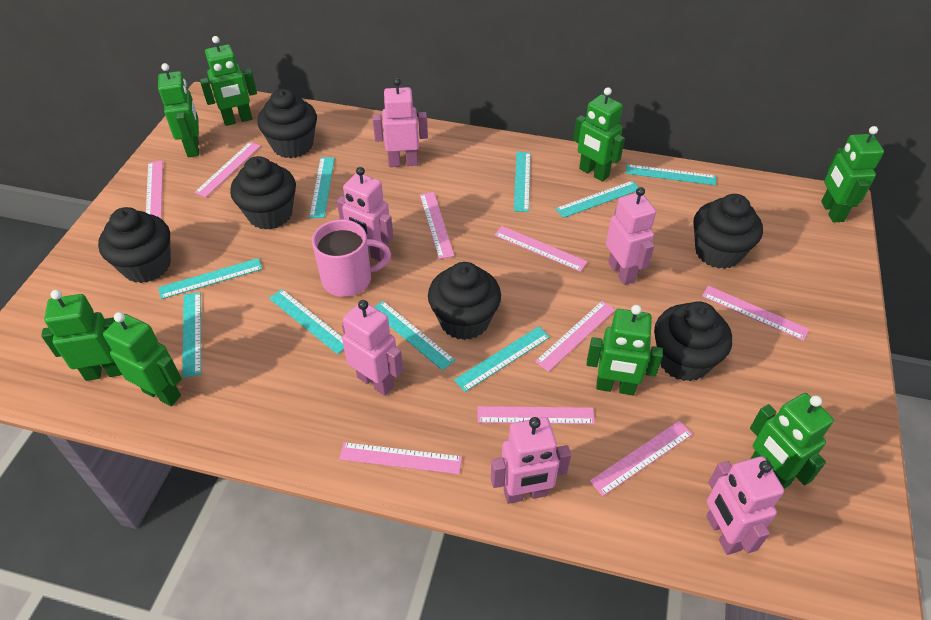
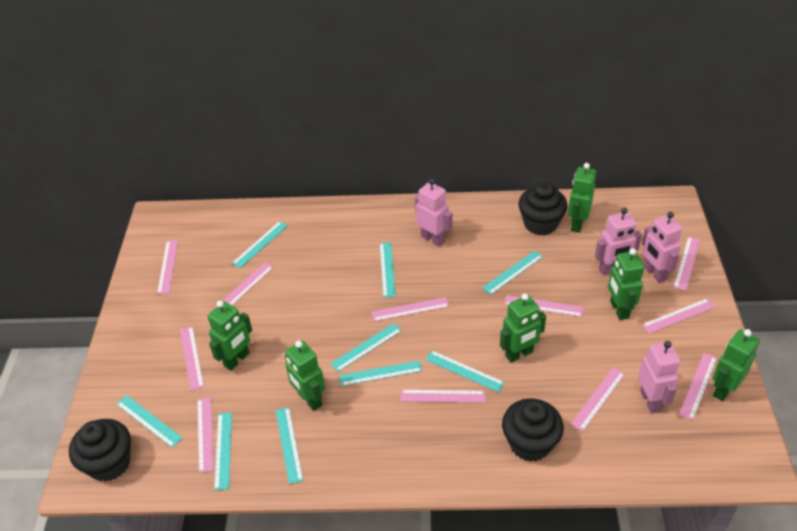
black cupcake: [98,207,171,283] [230,156,296,230] [257,89,317,158] [428,262,501,340] [654,301,732,382] [694,194,763,269] = 6 -> [69,419,131,482] [502,398,564,462] [518,181,568,236] = 3
green robot: [41,290,122,381] [103,312,182,406] [158,63,199,157] [200,36,257,126] [573,87,625,182] [587,305,663,395] [750,393,834,489] [821,126,884,222] = 8 -> [208,301,252,371] [285,341,325,411] [500,294,546,363] [568,163,596,233] [608,248,644,320] [713,329,760,401] = 6
pink mug: [312,219,391,297] = 1 -> none = 0
pink robot: [337,167,394,262] [342,300,403,396] [373,78,428,167] [491,417,571,504] [606,187,656,285] [706,456,784,555] = 6 -> [415,179,453,247] [595,208,642,275] [638,341,680,413] [642,212,683,283] = 4
pink ruler: [146,160,163,219] [194,142,261,197] [339,442,462,474] [420,192,454,259] [478,406,595,424] [494,226,588,272] [535,301,615,372] [590,421,693,496] [702,286,809,341] = 9 -> [157,240,178,294] [180,326,204,391] [197,397,214,473] [214,263,274,309] [371,297,449,321] [401,390,486,403] [504,295,584,317] [571,367,625,431] [642,298,715,334] [674,236,700,291] [679,353,717,420] = 11

